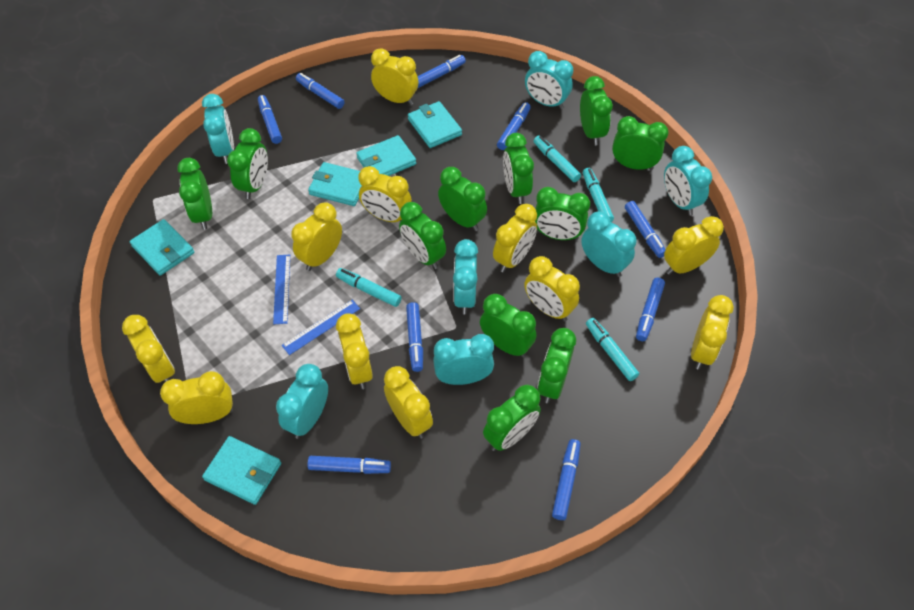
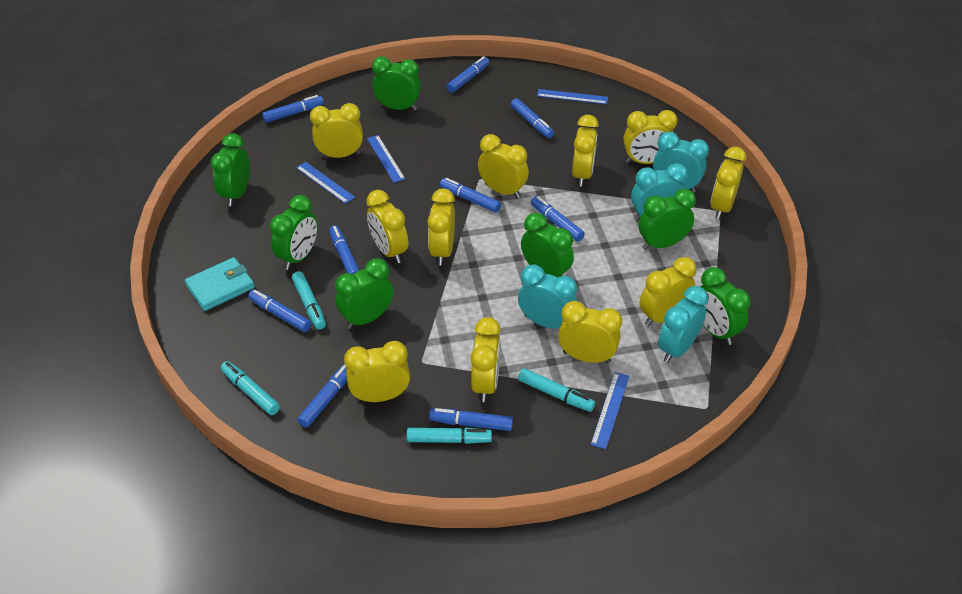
blue ruler: [273,255,290,324] [282,300,360,355] = 2 -> [296,162,355,204] [367,135,405,183] [537,89,608,104] [591,372,629,449] = 4
green clock: [177,158,212,230] [227,128,268,199] [399,202,446,269] [438,167,487,231] [480,294,536,358] [483,385,541,451] [503,133,534,204] [535,187,590,240] [537,328,576,403] [580,76,613,146] [612,116,669,170] = 11 -> [211,133,250,207] [270,195,318,270] [335,258,394,329] [372,56,421,111] [521,213,574,277] [639,189,696,250] [700,267,751,345] = 7
turquoise clock: [202,94,234,164] [276,364,328,439] [433,334,494,385] [453,239,478,314] [525,51,573,109] [581,212,637,277] [664,146,712,216] = 7 -> [518,265,577,329] [631,163,688,221] [653,132,709,192] [658,286,709,363] = 4
turquoise wallet: [130,219,195,276] [202,436,281,505] [308,162,362,206] [356,135,416,176] [408,101,462,148] = 5 -> [185,257,255,311] = 1

